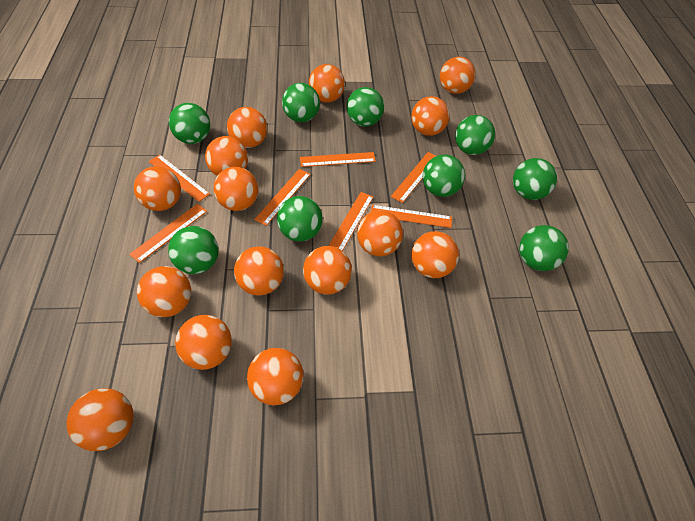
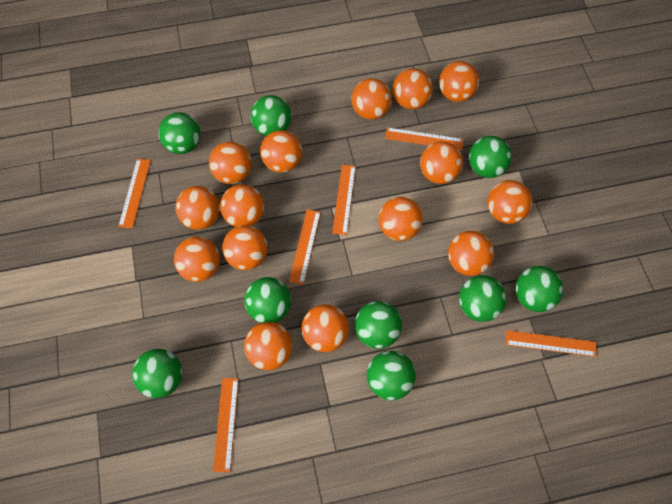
orange ruler: [129,204,207,263] [149,154,210,202] [254,169,311,226] [300,152,376,167] [329,192,373,251] [371,205,452,228] [391,152,436,203] = 7 -> [118,159,151,228] [213,378,239,472] [289,210,321,285] [332,165,356,235] [385,127,464,150] [506,330,597,357] = 6

